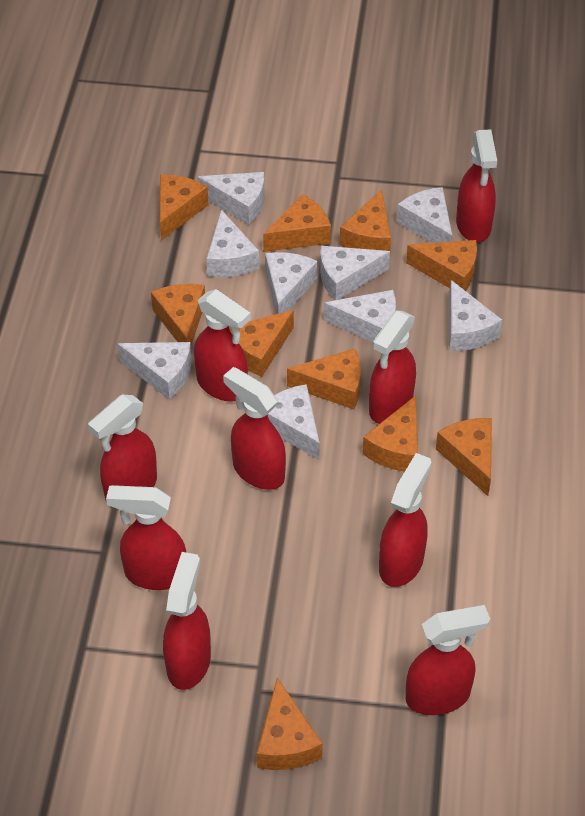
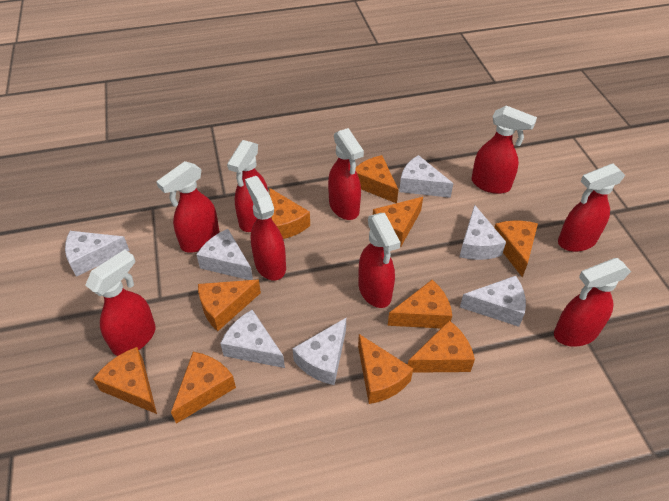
white cheese: [117,342,192,400] [197,172,264,225] [206,210,259,277] [265,252,317,314] [267,384,320,460] [320,246,390,300] [324,290,396,342] [397,187,453,243] [449,280,502,351] = 9 -> [65,231,130,277] [196,229,253,280] [220,310,285,368] [293,318,346,385] [399,155,454,198] [460,205,506,260] [460,276,526,327] = 7

